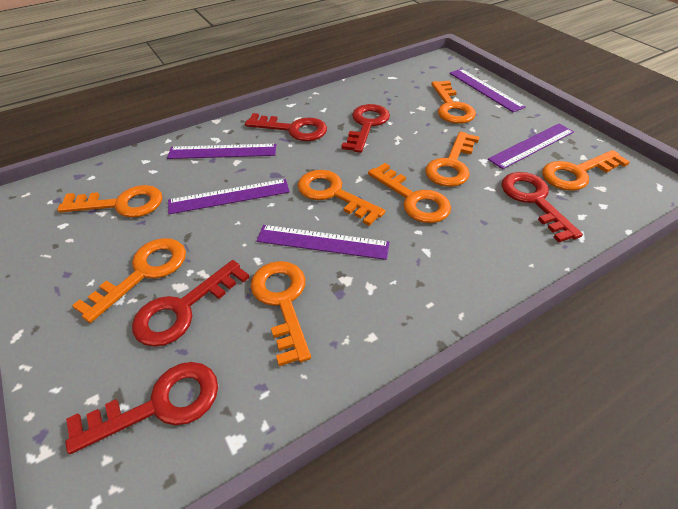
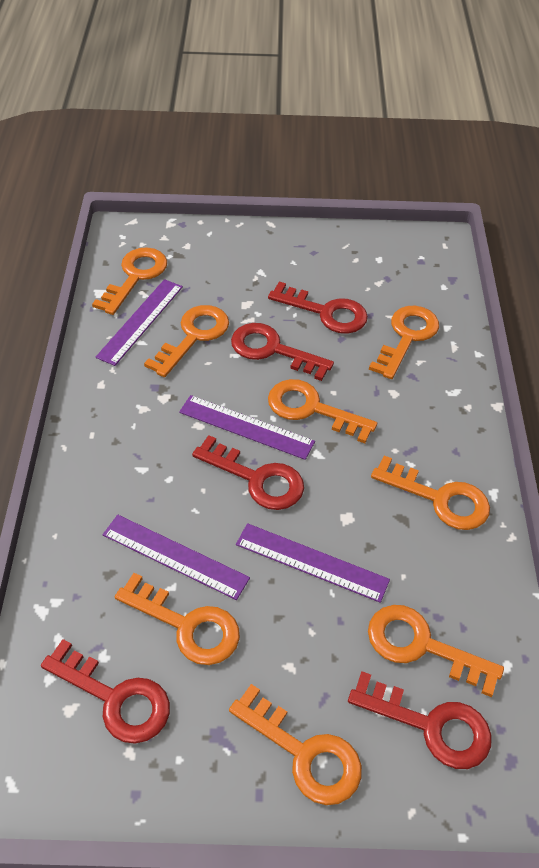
purple ruler: [167,144,276,159] [168,179,290,214] [256,225,390,260] [449,69,526,112] [488,124,574,169] = 5 -> [96,279,183,366] [103,515,250,600] [179,395,315,460] [236,523,390,603] = 4

